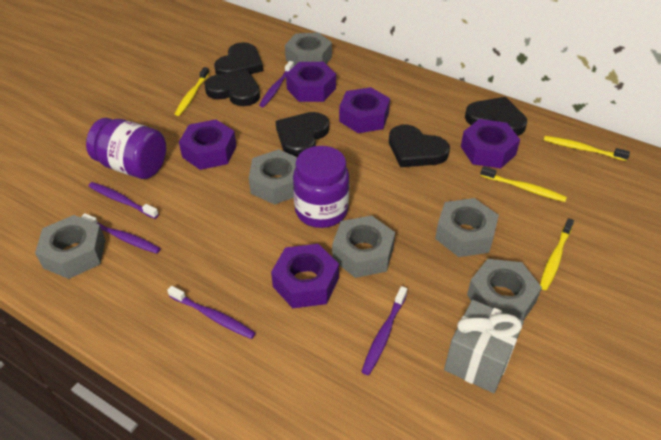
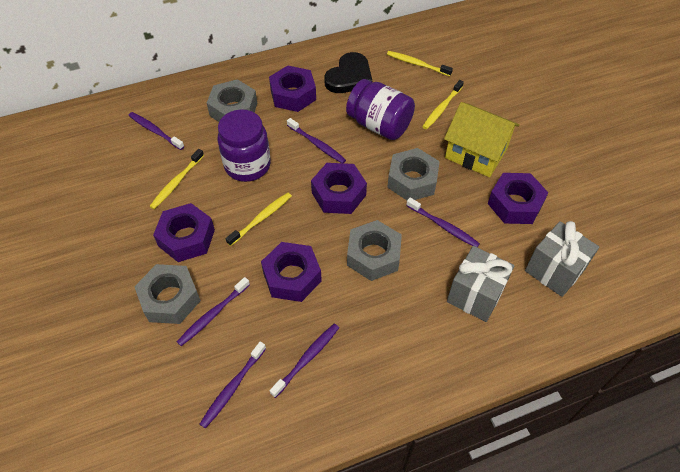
black heart: [205,70,260,106] [214,42,263,75] [275,112,329,157] [389,125,450,167] [465,97,527,136] = 5 -> [324,52,373,93] = 1
grey gift: [444,300,524,393] = 1 -> [447,246,514,322] [525,221,599,297] = 2
grey nut: [35,215,105,279] [249,149,297,205] [285,32,332,66] [332,215,395,278] [435,198,499,257] [467,259,542,321] = 6 -> [134,264,201,324] [207,79,257,122] [347,220,402,281] [387,148,440,200] = 4
purple toothbrush: [81,213,161,254] [88,182,159,219] [167,286,256,339] [259,61,294,107] [361,286,407,376] = 5 -> [129,112,184,150] [177,277,250,346] [200,341,266,428] [270,324,339,398] [287,118,346,163] [406,197,480,247] = 6
yellow house: none = 0 -> [444,102,520,177] = 1

